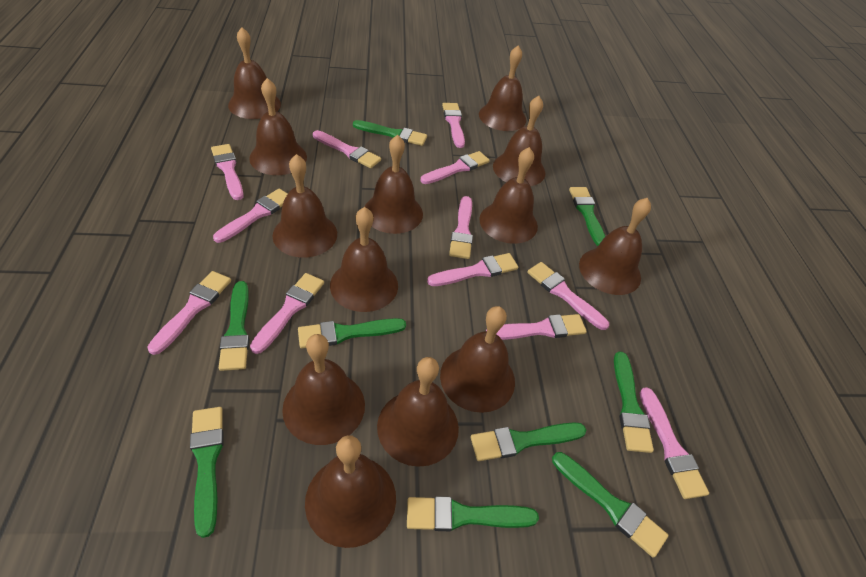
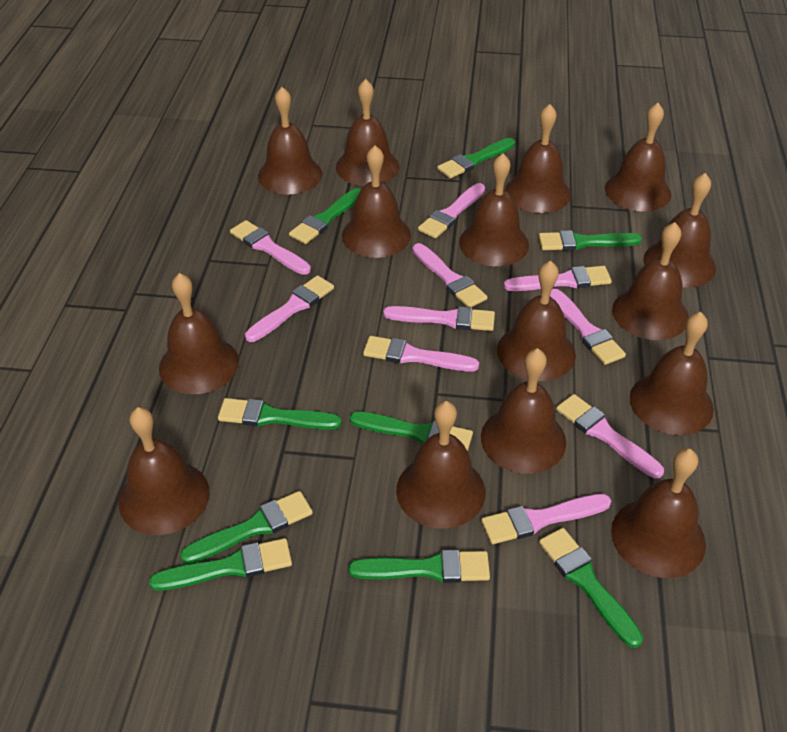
brown bell: [228,27,281,119] [249,78,307,175] [273,154,337,257] [282,334,365,445] [305,435,396,548] [330,207,398,312] [365,135,423,234] [377,357,459,467] [440,306,515,413] [479,45,526,131] [479,147,538,244] [493,96,545,186] [579,198,651,295] = 13 -> [119,407,210,535] [159,273,239,394] [258,87,322,195] [336,79,399,186] [342,145,411,258] [396,401,485,529] [459,153,529,266] [481,348,566,474] [497,261,576,381] [505,104,571,213] [605,103,671,212] [611,448,706,578] [612,222,689,340] [630,312,714,435] [643,173,716,287] = 15
pink brush: [148,271,231,355] [211,144,244,200] [213,189,288,243] [250,273,324,354] [313,130,381,168] [420,151,490,184] [427,253,518,286] [442,103,465,148] [449,196,473,259] [486,314,587,340] [527,262,609,330] [639,387,709,499] = 12 -> [230,220,311,275] [245,275,334,342] [363,336,479,371] [383,306,495,331] [412,243,487,307] [418,183,485,238] [481,494,611,544] [504,266,612,291] [550,289,626,365] [556,394,664,478] = 10

